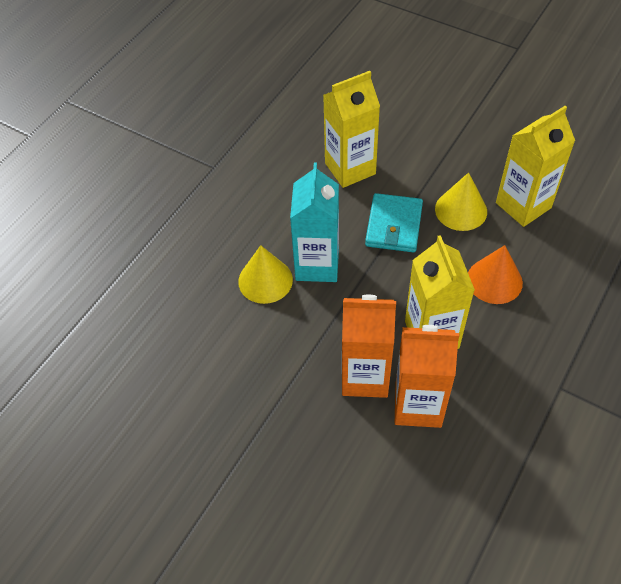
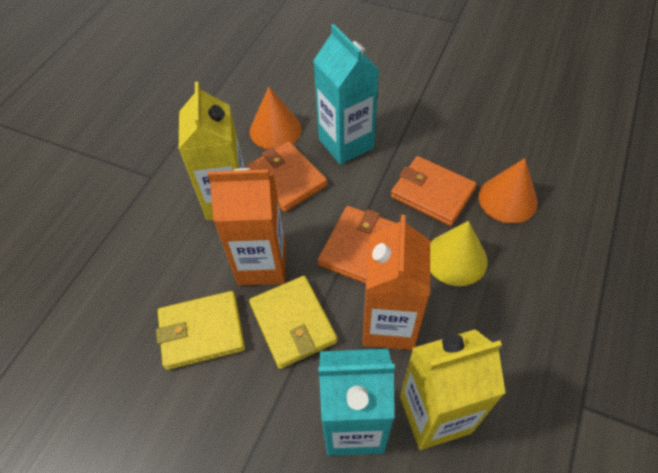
orange cone: [468,245,523,304] = 1 -> [250,87,302,149] [479,158,538,223] = 2
orange wallet: none = 0 -> [247,141,327,212] [318,206,396,284] [391,156,477,226] = 3
turquoise carton: [290,163,339,282] = 1 -> [313,24,379,165] [319,349,395,456] = 2
turquoise wallet: [365,193,423,252] = 1 -> none = 0
yellow carton: [323,71,380,188] [405,235,475,349] [496,106,575,227] = 3 -> [179,82,245,220] [400,329,505,450] = 2
yellow cone: [238,245,293,304] [435,172,487,231] = 2 -> [430,221,488,286] = 1
yellow wallet: none = 0 -> [156,291,245,370] [249,276,337,369] = 2

